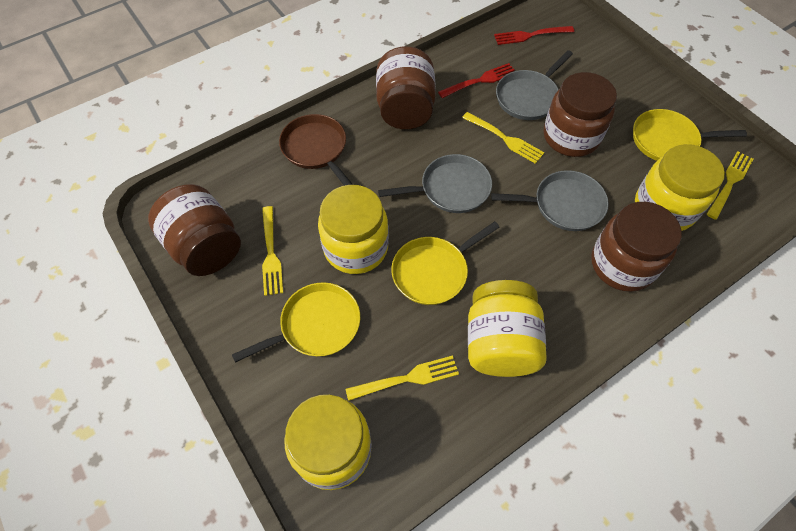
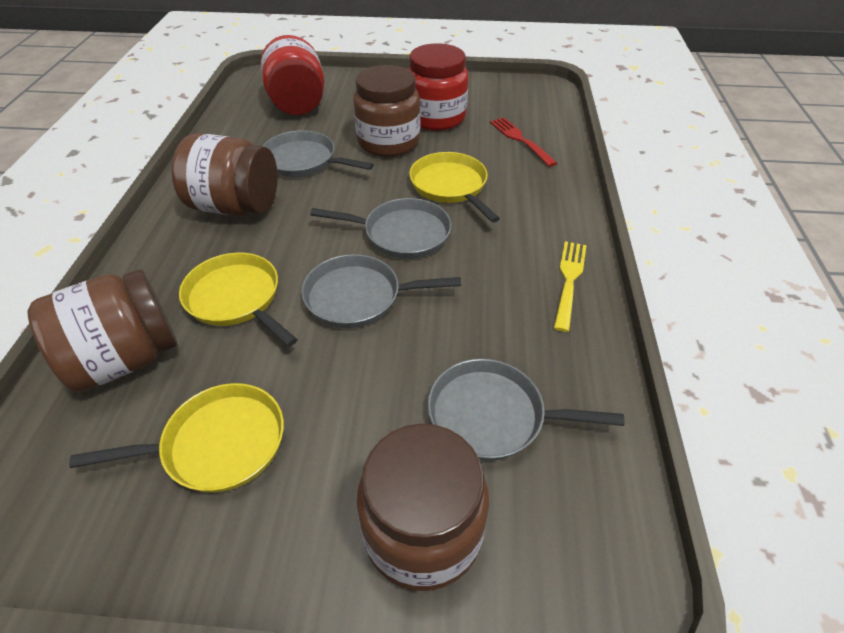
brown pan: [279,114,353,186] = 1 -> none = 0
grey pan: [378,154,492,213] [491,170,609,231] [496,50,573,120] = 3 -> [263,130,374,177] [301,254,461,328] [310,198,451,259] [428,359,624,461] = 4
red fork: [438,63,515,98] [494,26,574,45] = 2 -> [490,117,557,167] = 1
red jar: none = 0 -> [261,35,324,115] [408,43,469,131] = 2
yellow fork: [262,206,283,296] [346,355,459,401] [462,112,545,164] [706,151,753,220] = 4 -> [554,241,587,332] = 1
yellow jar: [284,394,372,490] [318,185,389,274] [468,280,547,377] [635,144,725,231] = 4 -> none = 0

